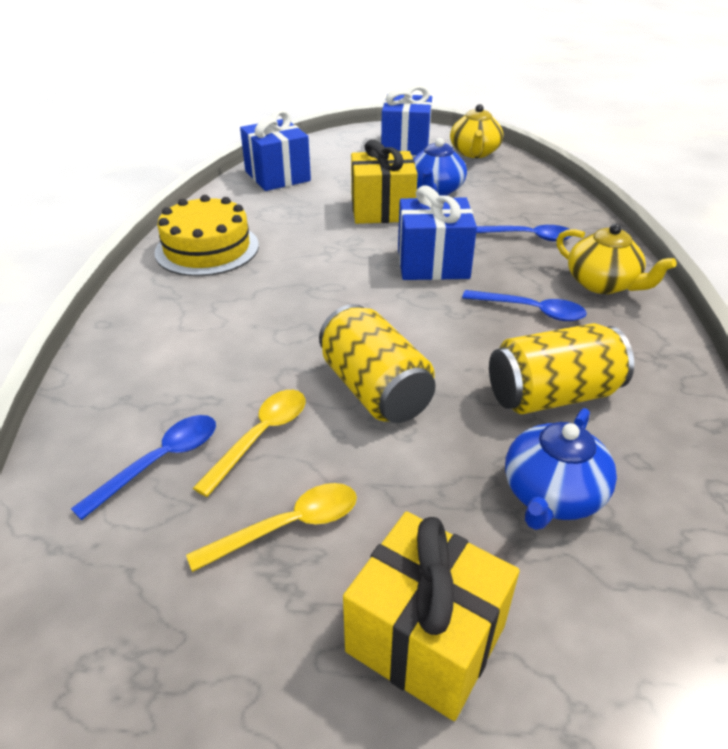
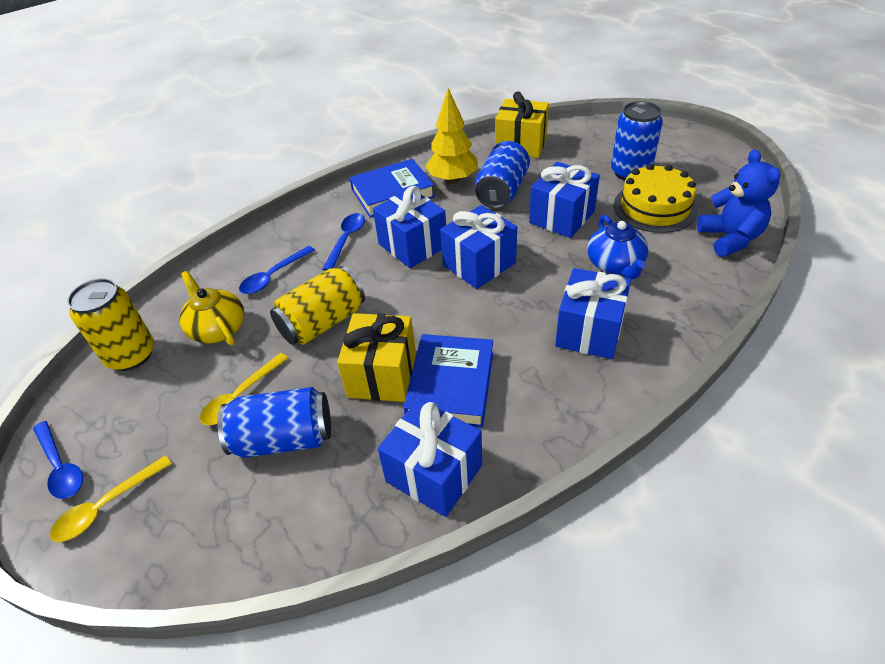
blue book: none = 0 -> [349,159,435,218] [403,334,493,428] = 2
blue can: none = 0 -> [217,387,331,458] [475,141,530,209] [611,101,663,181] = 3
blue gift: [240,110,311,191] [381,85,432,155] [398,185,477,280] = 3 -> [373,186,446,268] [378,399,482,517] [440,205,517,289] [529,162,600,238] [555,268,631,359] = 5
blue teapot: [413,138,467,196] [505,408,617,530] = 2 -> [587,215,648,279] = 1
blue teddy bear: none = 0 -> [697,149,780,257] = 1
yellow teapot: [450,104,503,158] [556,223,677,294] = 2 -> [180,271,244,346] = 1
yellow tree: none = 0 -> [425,88,478,184] = 1

